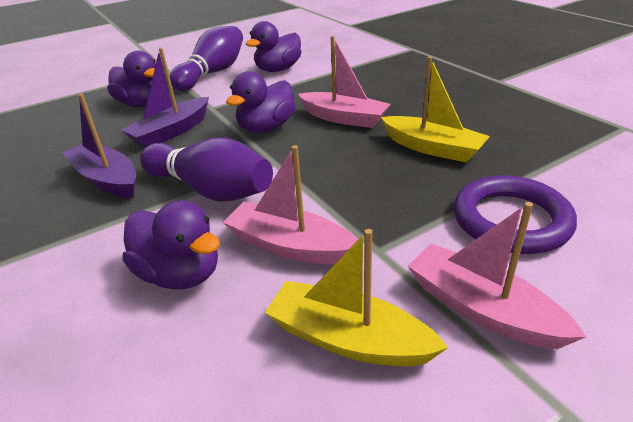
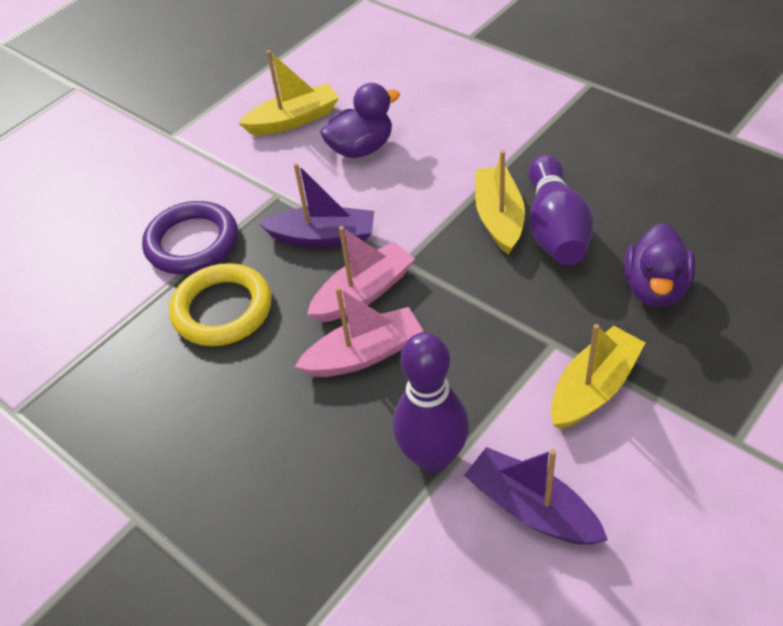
pink boat: [223,145,357,265] [298,36,391,128] [408,202,586,349] = 3 -> [295,287,423,377] [307,226,415,323] = 2
purple duck: [107,51,156,107] [123,200,220,289] [226,71,296,133] [246,21,301,72] = 4 -> [320,83,400,158] [624,223,696,307] = 2
yellow boat: [265,229,448,366] [381,56,490,163] = 2 -> [238,50,339,135] [475,150,525,255] [551,324,645,429] = 3
yellow ring: none = 0 -> [169,263,272,346] = 1

